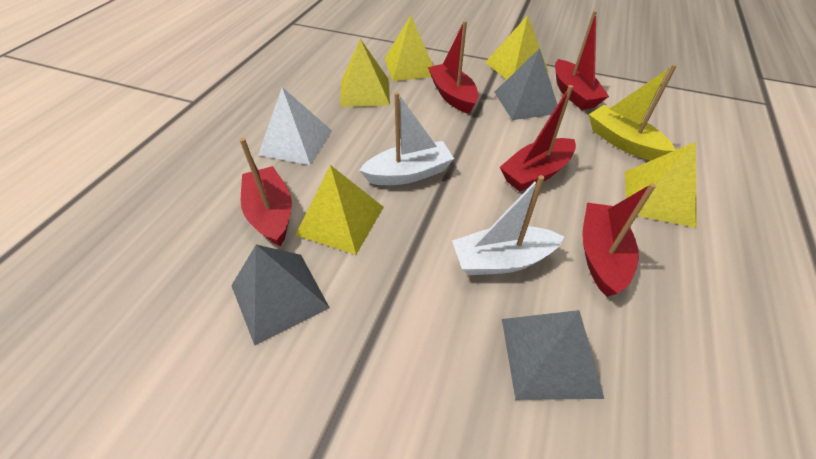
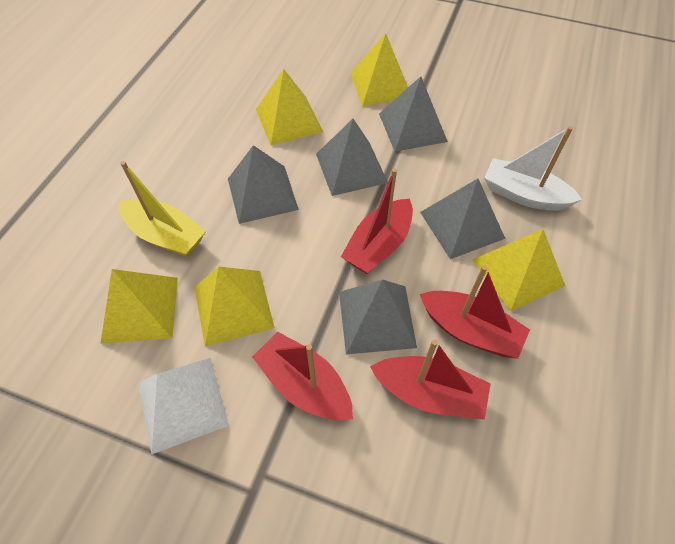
grey pyramid: [231,245,330,346] [494,48,557,120] [502,310,604,400] = 3 -> [228,145,299,224] [316,119,388,196] [339,280,417,354] [379,76,448,152] [420,179,505,259] = 5
red boat: [240,138,292,246] [428,21,478,114] [500,85,576,192] [555,11,609,110] [583,183,656,297] = 5 -> [252,331,353,420] [341,168,413,274] [370,339,491,420] [420,265,530,359] = 4
white boat: [359,92,454,185] [452,175,564,275] = 2 -> [484,126,582,211] = 1

